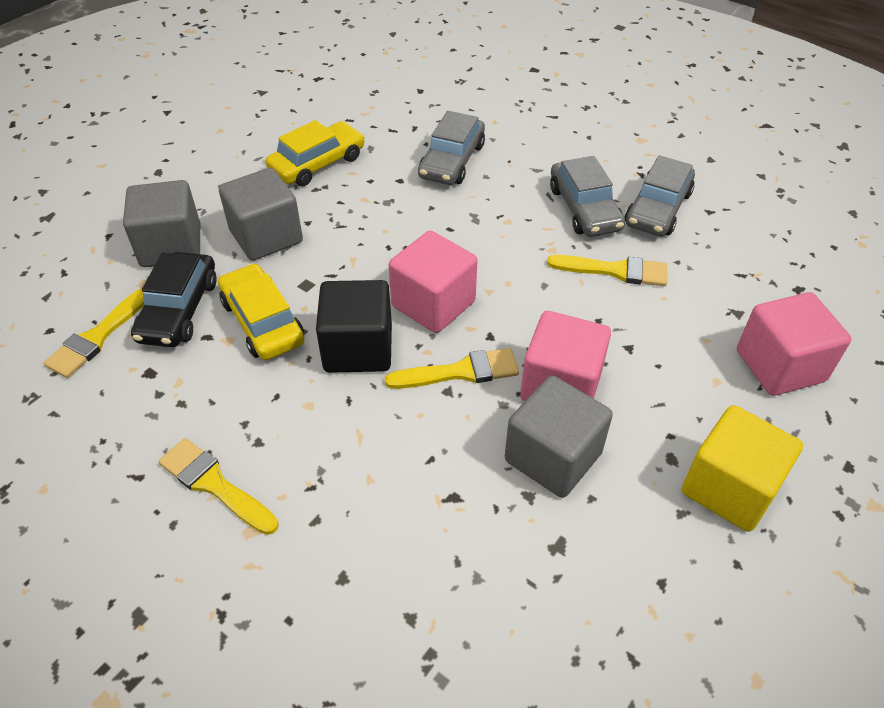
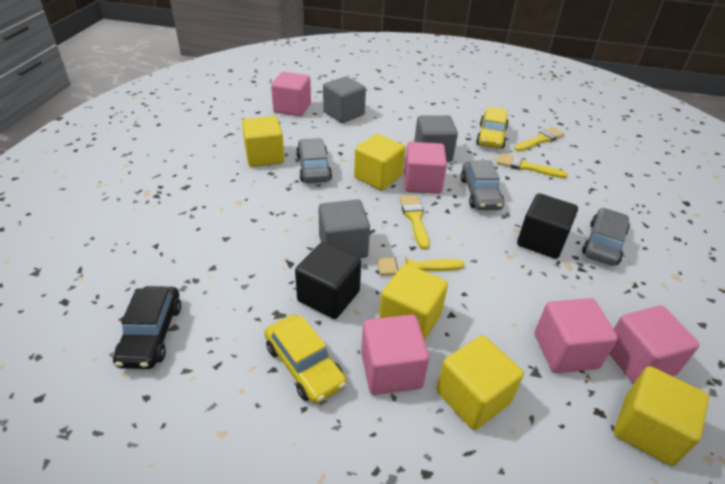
black cube: [316,280,392,373] = 1 -> [295,242,361,319] [517,193,578,259] = 2
pink cube: [389,231,477,333] [520,311,611,401] [737,292,851,396] = 3 -> [271,72,311,116] [361,314,429,395] [404,142,447,194] [534,298,618,373] [609,306,700,384] = 5
yellow cube: [682,405,803,532] = 1 -> [242,116,284,167] [354,134,405,190] [379,264,448,341] [437,335,524,430] [614,366,709,466] = 5

